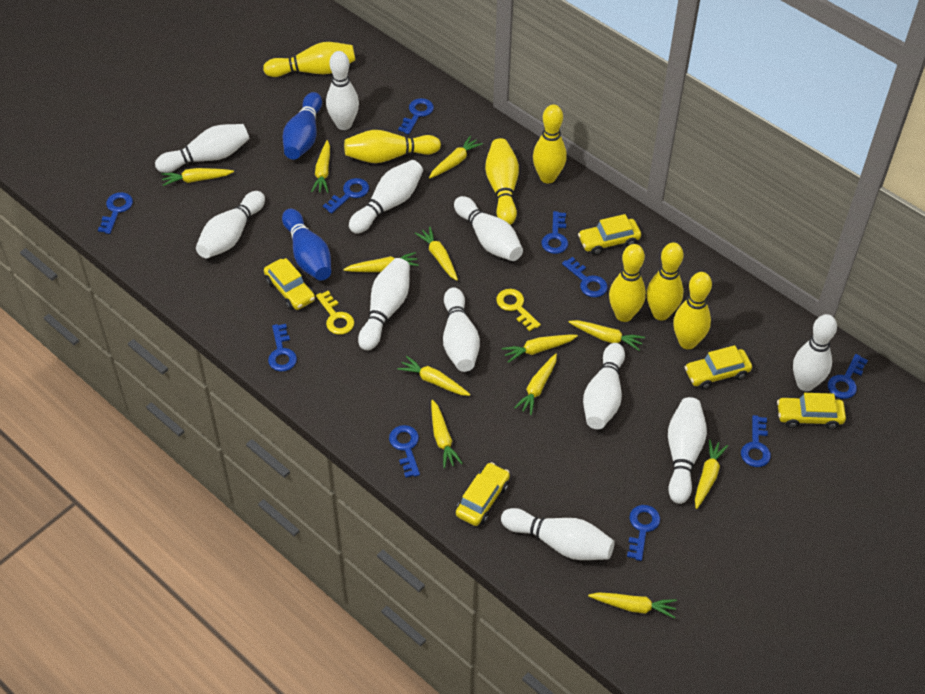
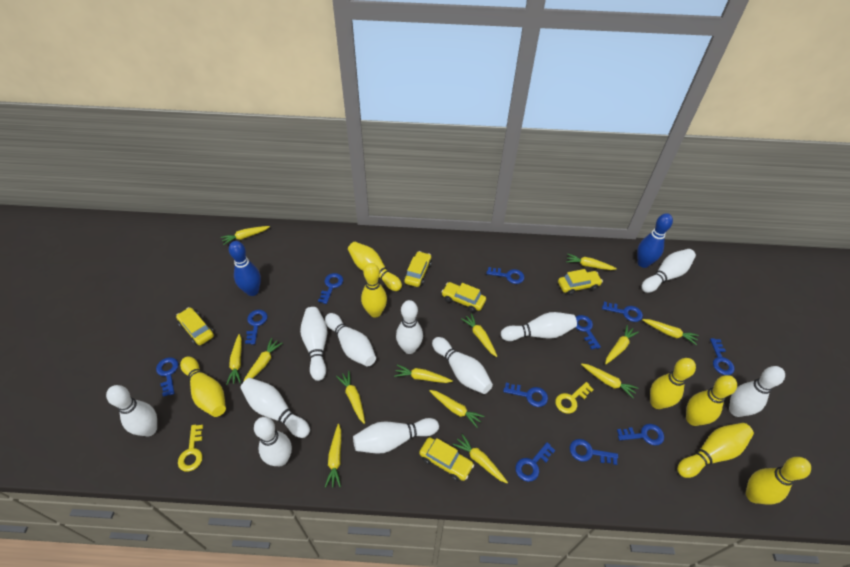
blue key: [98,192,133,234] [268,324,297,372] [323,178,369,214] [389,425,420,478] [398,98,434,134] [541,211,568,254] [562,257,608,297] [627,505,660,561] [741,415,771,467] [828,354,868,399] = 10 -> [156,357,178,397] [245,310,268,344] [318,273,343,304] [486,267,524,284] [503,383,548,407] [515,442,555,482] [570,439,618,465] [575,315,601,350] [602,302,643,322] [617,424,664,446] [710,338,735,375] = 11
yellow carrot: [162,168,234,186] [311,140,330,193] [343,252,419,272] [397,356,471,396] [415,227,458,281] [429,136,483,178] [431,400,463,468] [502,335,578,363] [514,353,557,415] [569,320,645,351] [588,592,677,619] [695,439,728,509] = 12 -> [221,226,270,245] [226,334,242,385] [243,338,282,382] [325,424,341,488] [336,371,365,424] [394,365,453,383] [429,390,484,428] [453,434,508,483] [461,313,498,357] [566,254,617,270] [581,363,639,399] [605,325,639,364] [642,319,699,345] = 13

